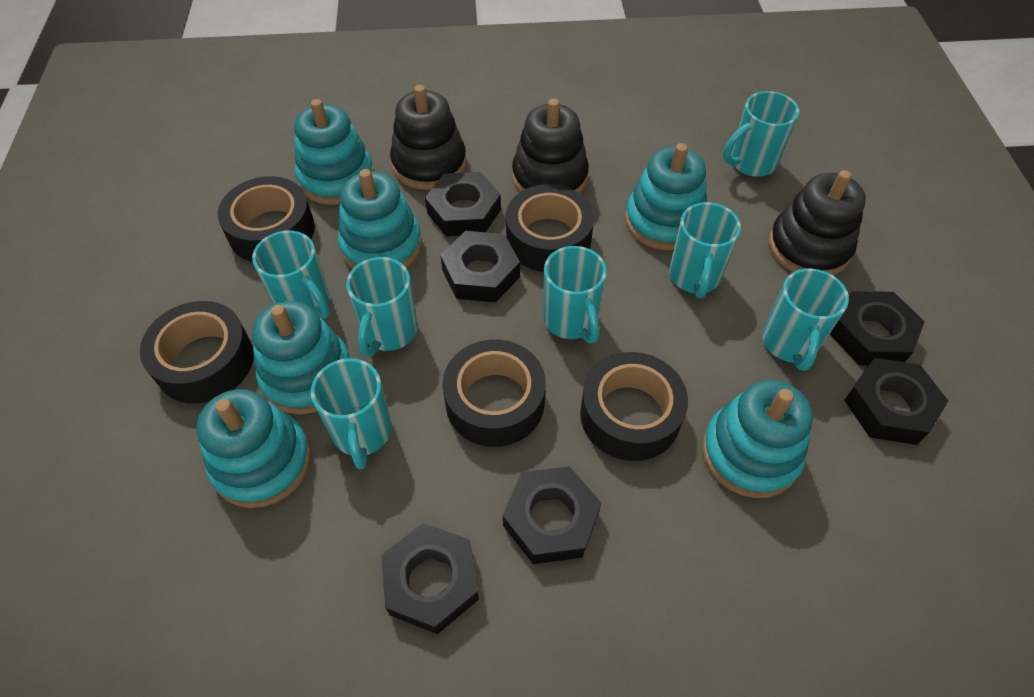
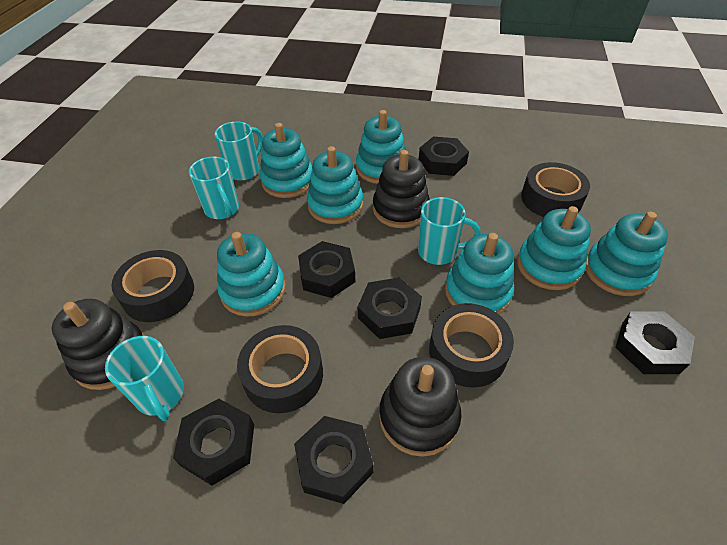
black tape: [140,301,254,403] [218,176,315,262] [442,340,546,447] [506,184,594,272] [580,352,688,461] = 5 -> [111,250,194,322] [237,325,323,413] [429,303,514,388] [521,162,590,217] = 4
turquoise mug: [252,231,330,319] [311,358,392,469] [346,257,417,357] [543,246,607,343] [669,202,741,298] [723,91,799,177] [762,269,849,371] = 7 -> [105,336,184,421] [189,157,239,219] [215,121,263,181] [418,197,481,265] = 4
turquoise stacking toy: [197,389,311,508] [252,301,350,414] [294,99,374,205] [338,169,422,269] [625,143,707,250] [702,380,813,498] = 6 -> [217,232,286,317] [260,123,312,198] [307,146,363,224] [356,110,406,184] [445,233,514,314] [517,206,591,290] [586,212,668,296] = 7

